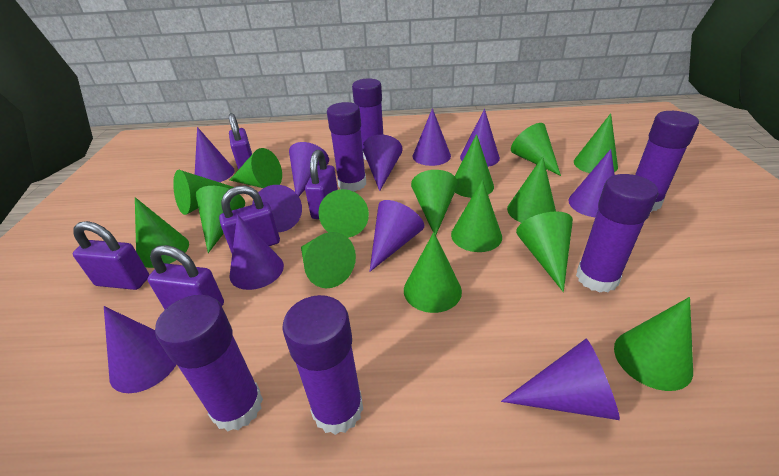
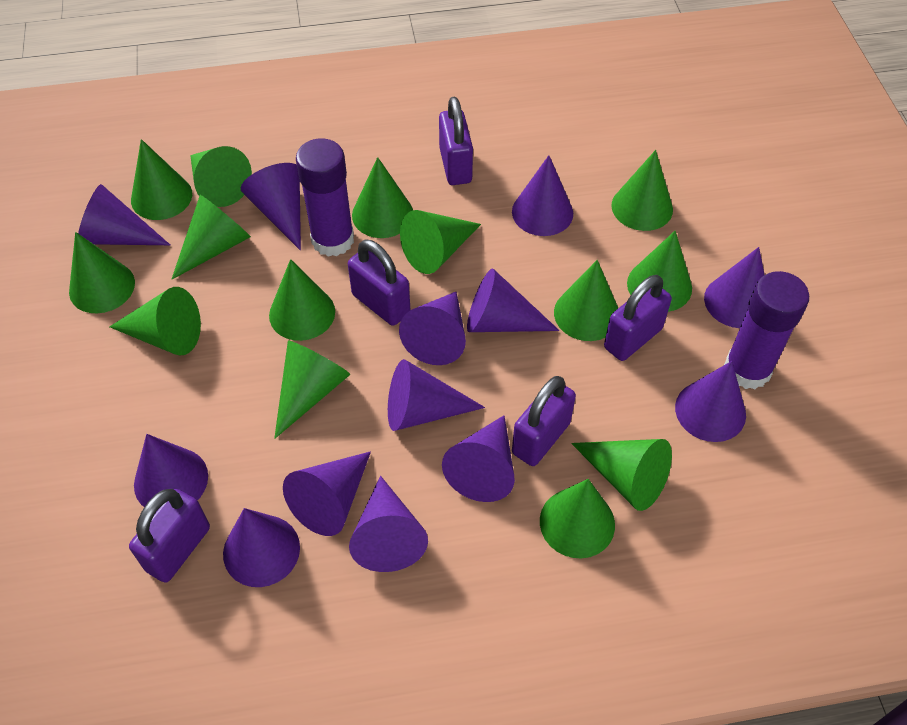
green cone: [135,197,189,268] [173,170,233,215] [196,186,245,253] [230,148,282,188] [301,232,356,288] [318,189,369,238] [404,232,462,313] [411,170,458,235] [451,180,502,252] [455,134,494,198] [507,156,556,223] [511,123,561,176] [516,212,573,292] [574,113,618,173] [614,297,693,391] = 15 -> [69,232,135,313] [109,287,201,356] [131,139,192,220] [172,195,251,279] [190,146,252,207] [269,259,335,341] [274,341,350,439] [352,157,413,238] [400,210,481,274] [540,479,615,558] [554,260,618,341] [571,439,672,511] [611,150,673,231] [627,231,692,312] = 14
purple cone: [104,306,176,393] [195,127,235,182] [230,215,284,290] [252,185,302,232] [289,142,329,196] [362,135,402,191] [369,200,424,272] [413,108,451,166] [460,109,500,167] [501,339,620,420] [568,149,615,217] = 11 -> [78,184,170,245] [134,434,208,507] [223,508,300,587] [241,163,301,251] [283,451,371,536] [349,476,428,572] [388,359,485,431] [399,292,466,365] [442,415,515,502] [467,269,560,332] [512,155,573,236] [675,361,746,442] [704,247,765,328] = 13
purple glue stick: [155,295,263,431] [282,295,363,435] [327,102,366,192] [352,78,383,160] [576,174,658,292] [635,111,699,212] = 6 -> [296,138,354,257] [724,271,809,389] = 2

